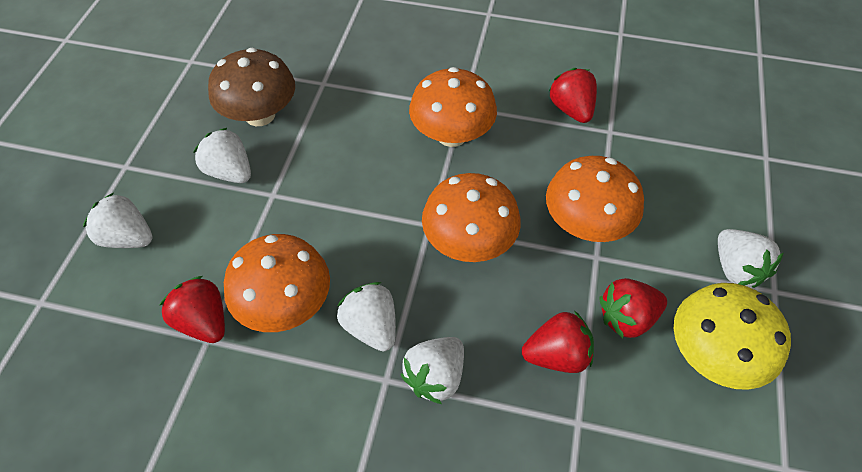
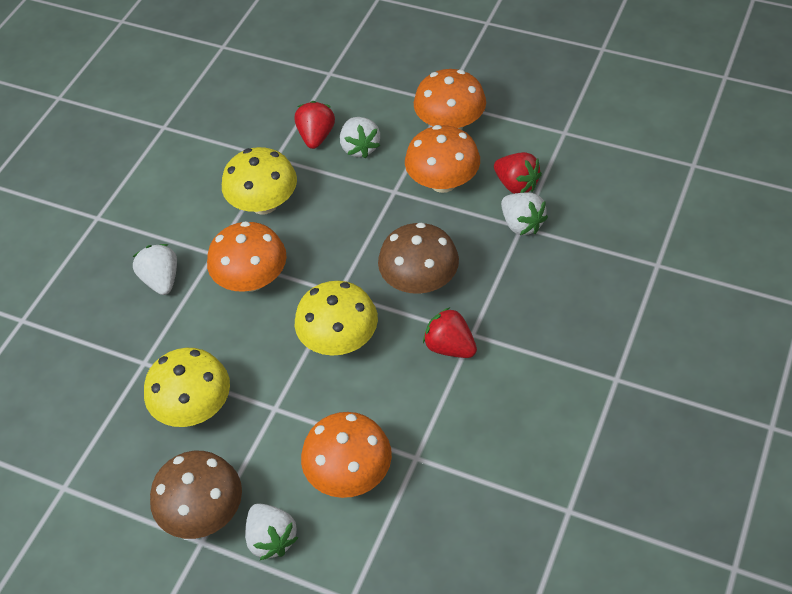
brown mushroom: [208,48,295,126] = 1 -> [150,451,242,539] [378,222,459,294] = 2
red strawberry: [159,276,225,343] [522,311,594,373] [549,68,597,123] [599,278,667,338] = 4 -> [295,101,335,149] [423,307,477,358] [494,152,542,194] = 3
white strawberry: [83,193,153,248] [194,128,251,183] [337,282,396,351] [400,337,464,404] [718,229,783,288] = 5 -> [133,244,177,295] [245,503,298,560] [340,117,380,158] [501,192,548,235] = 4
yellow mushroom: [674,283,791,390] = 1 -> [144,348,230,427] [222,147,297,215] [295,281,378,355] = 3

